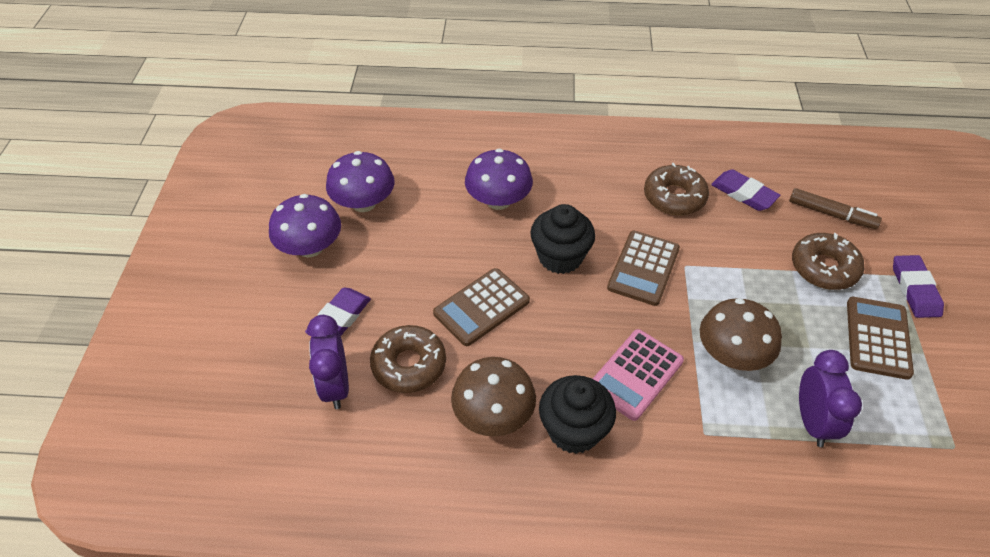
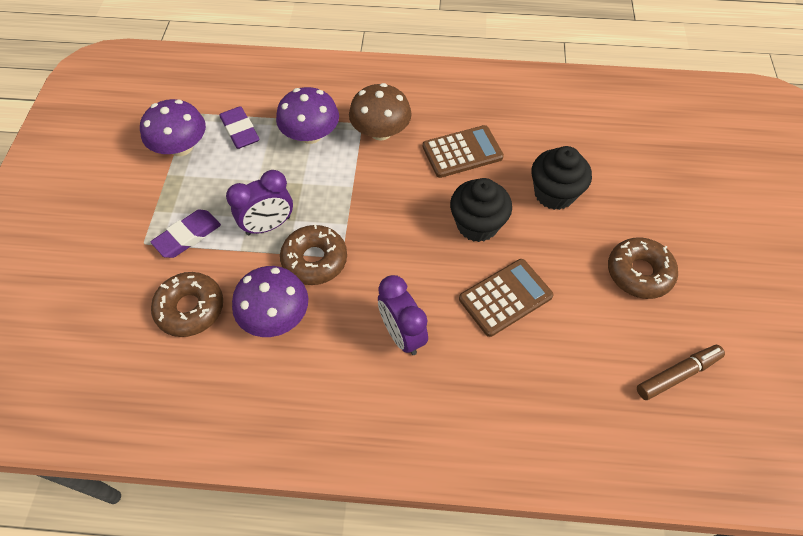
brown calculator: [433,268,530,346] [607,231,680,306] [847,297,914,380] = 3 -> [423,125,504,178] [459,259,554,337] = 2
brown mushroom: [451,357,536,437] [700,298,782,371] = 2 -> [349,83,412,141] = 1
pink calculator: [593,329,684,421] = 1 -> none = 0
purple eraser: [305,288,371,336] [711,169,780,211] [893,255,944,318] = 3 -> [150,209,221,258] [219,106,259,149] = 2

